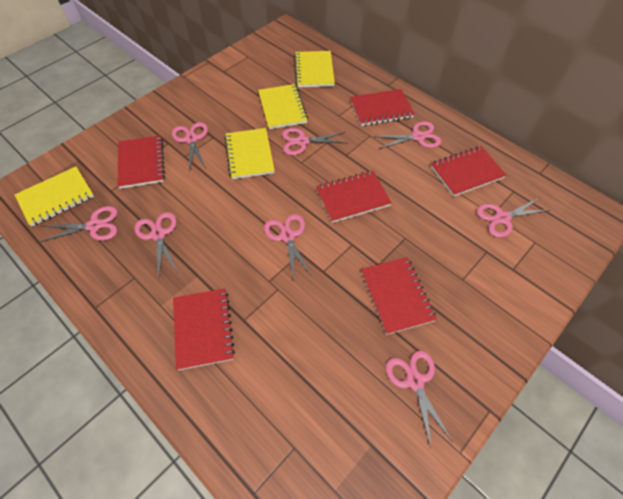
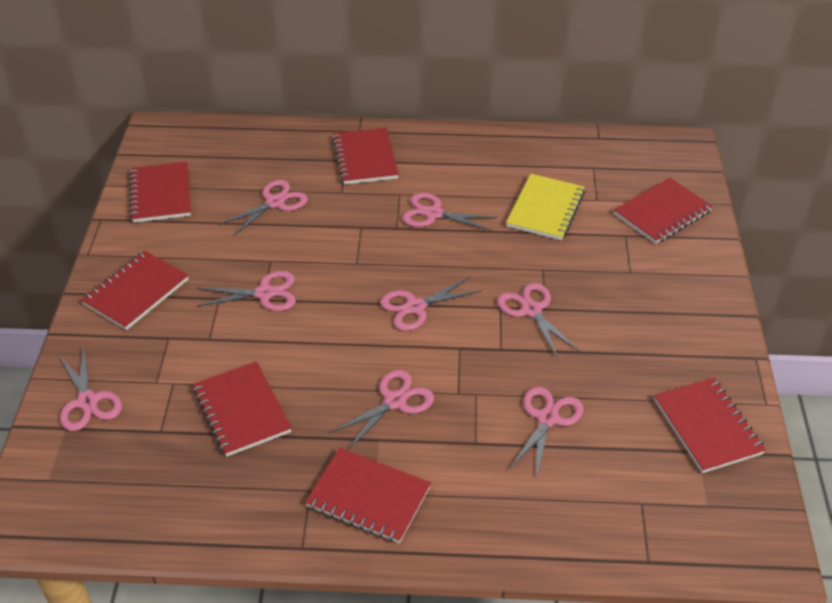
red notebook: [118,136,165,189] [173,289,235,370] [316,171,392,223] [350,89,415,126] [361,257,437,335] [430,146,507,197] = 6 -> [81,251,189,330] [129,162,191,223] [193,361,292,457] [305,448,431,543] [332,128,399,185] [614,178,713,244] [654,378,766,473] = 7
yellow notebook: [15,166,94,227] [224,128,275,179] [258,84,308,129] [294,51,335,88] = 4 -> [506,174,585,240] = 1

